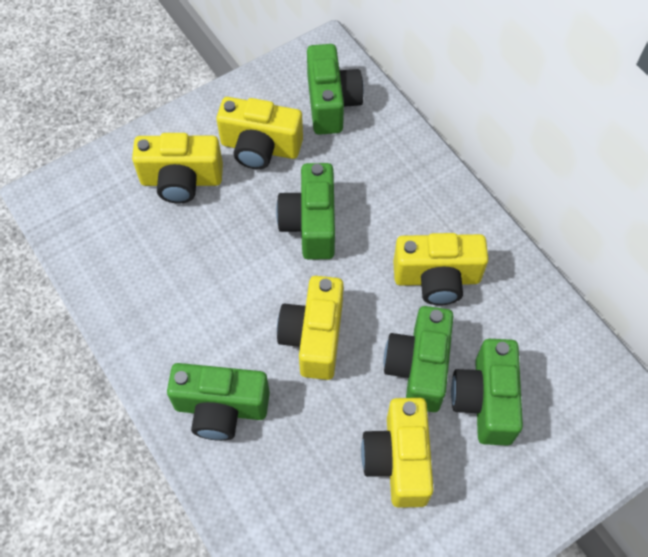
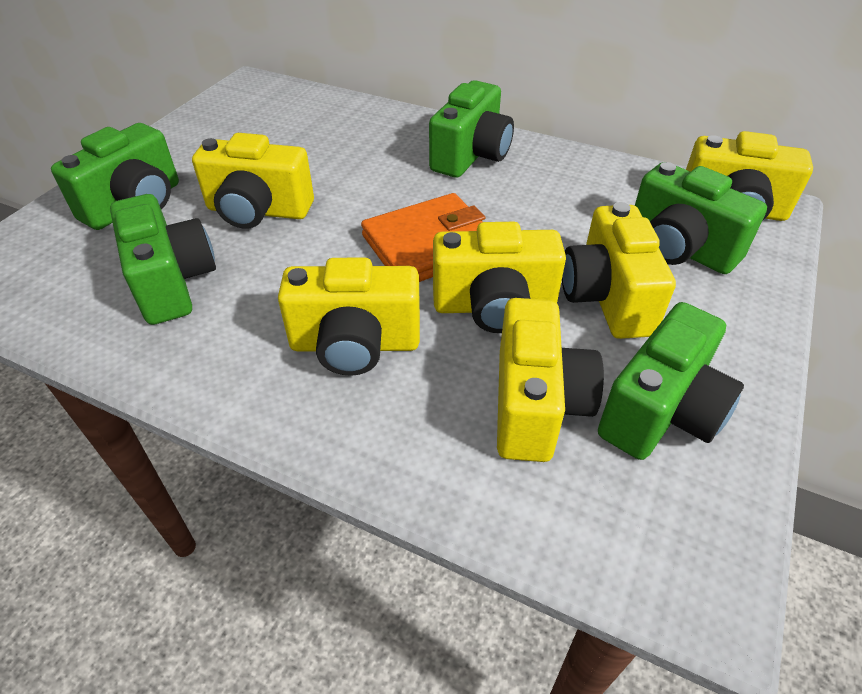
orange wallet: none = 0 -> [361,193,485,282] = 1
yellow camera: [132,133,223,204] [216,97,303,169] [277,276,344,380] [361,398,434,508] [393,233,489,305] = 5 -> [192,133,314,229] [278,258,420,376] [433,222,566,333] [497,298,604,462] [562,202,676,339] [686,131,813,221] = 6

